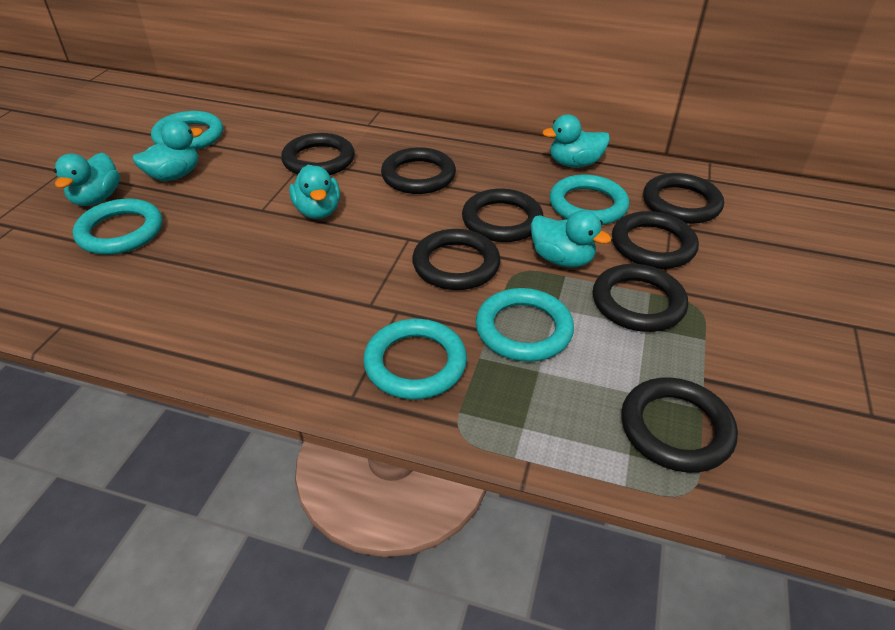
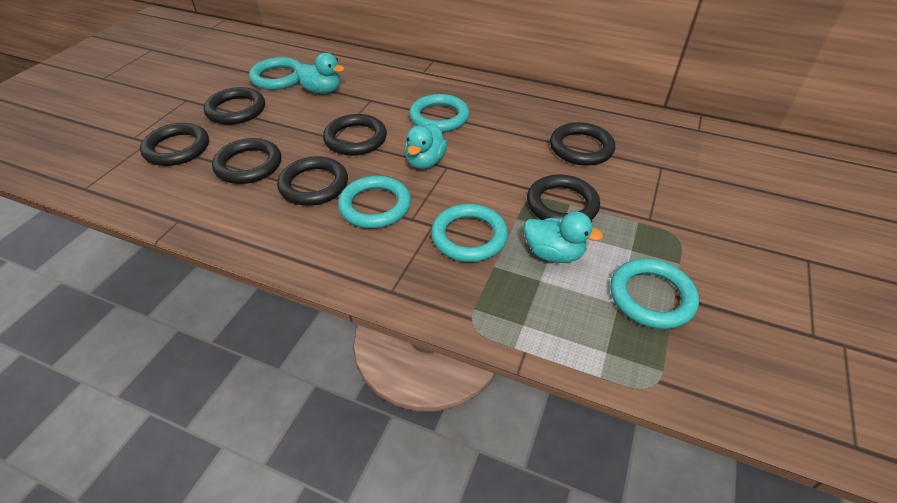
black ring: [281,133,355,175] [381,147,456,194] [412,229,501,290] [462,188,544,242] [593,264,688,332] [612,211,699,269] [621,377,738,473] [643,173,724,224] = 8 -> [140,123,209,166] [204,87,265,125] [212,138,281,184] [277,156,348,206] [323,114,387,156] [527,174,600,220] [550,122,615,165] = 7
turquoise duck: [54,153,120,206] [133,120,203,181] [289,165,340,219] [531,210,611,267] [542,115,610,168] = 5 -> [296,53,345,94] [404,123,447,169] [524,212,603,263] = 3

